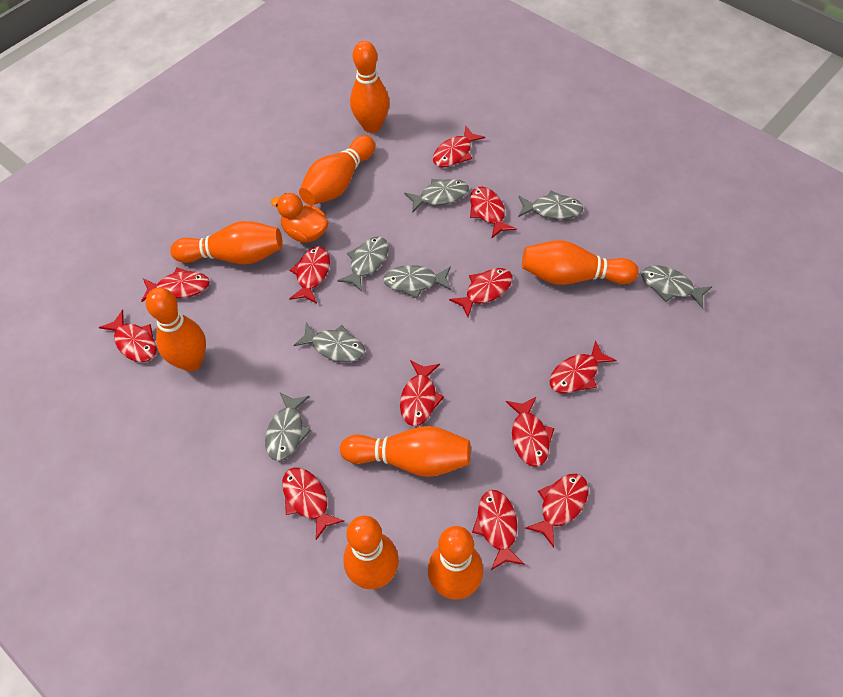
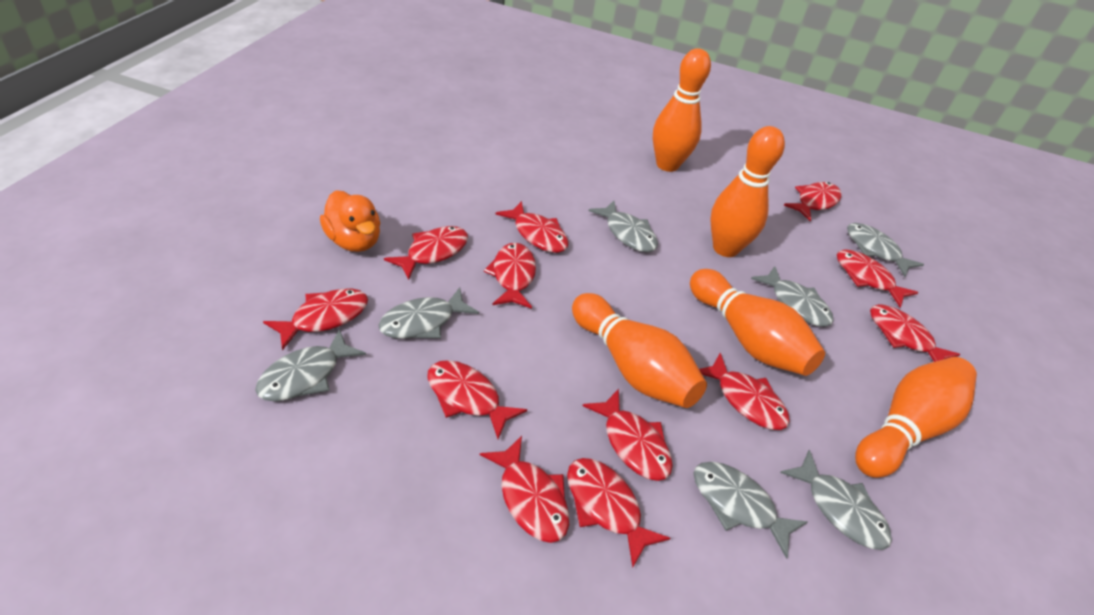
orange bowling pin: [146,288,206,371] [170,221,283,264] [299,135,375,205] [340,426,471,477] [343,516,399,589] [350,41,389,133] [428,526,483,600] [522,240,639,285] = 8 -> [572,293,707,408] [653,48,711,172] [690,269,825,376] [711,126,785,257] [855,357,977,478] = 5

